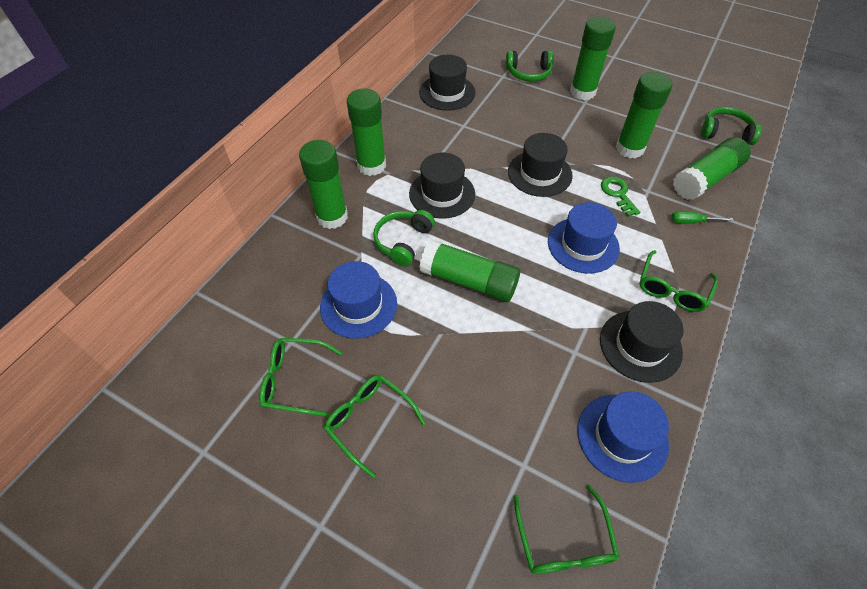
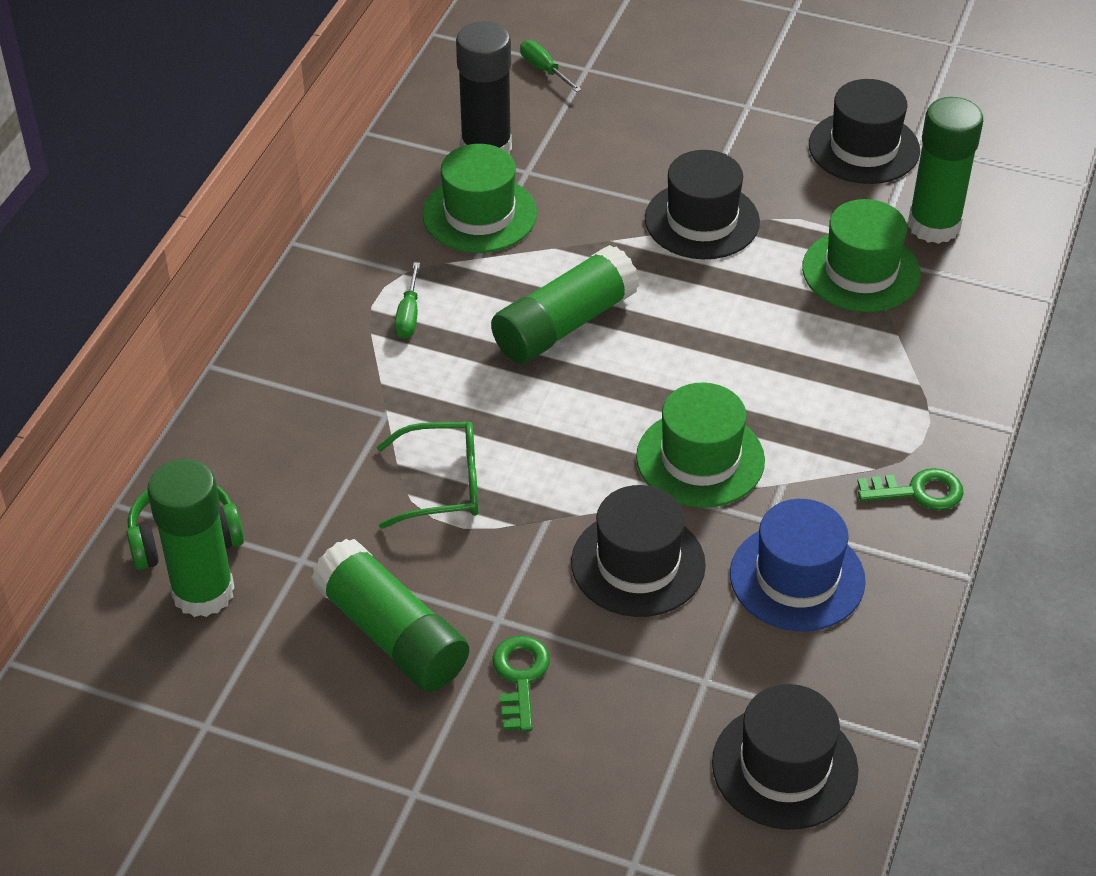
black glue stick: none = 0 -> [456,21,512,155] = 1
blue hat: [320,261,397,339] [548,202,620,274] [577,391,669,483] = 3 -> [730,499,866,631] = 1
green glasses: [259,338,342,417] [324,375,426,478] [514,485,620,574] [639,250,718,312] = 4 -> [377,421,478,529] = 1
green glue stick: [299,140,348,229] [347,88,386,176] [419,240,520,302] [570,17,616,100] [616,72,672,159] [673,137,751,200] = 6 -> [147,459,234,617] [311,539,469,692] [491,245,639,364] [908,97,983,244] = 4
green hat: none = 0 -> [422,144,537,253] [636,382,765,508] [802,199,921,312] = 3
green headphones: [373,210,435,267] [506,51,553,82] [701,107,762,145] = 3 -> [126,486,244,570] = 1
green key: [601,177,640,216] = 1 -> [492,636,550,732] [857,468,964,510] = 2
green screwdriver: [671,211,734,224] = 1 -> [394,262,420,339] [520,40,582,92] = 2

